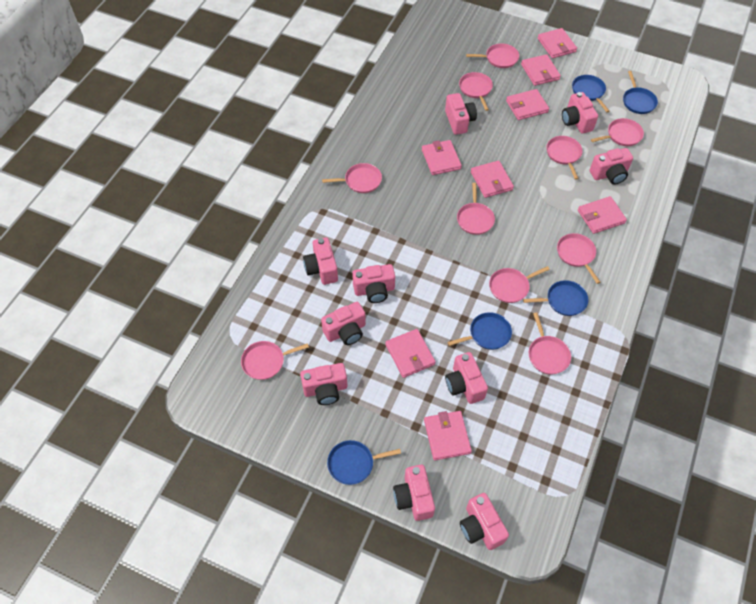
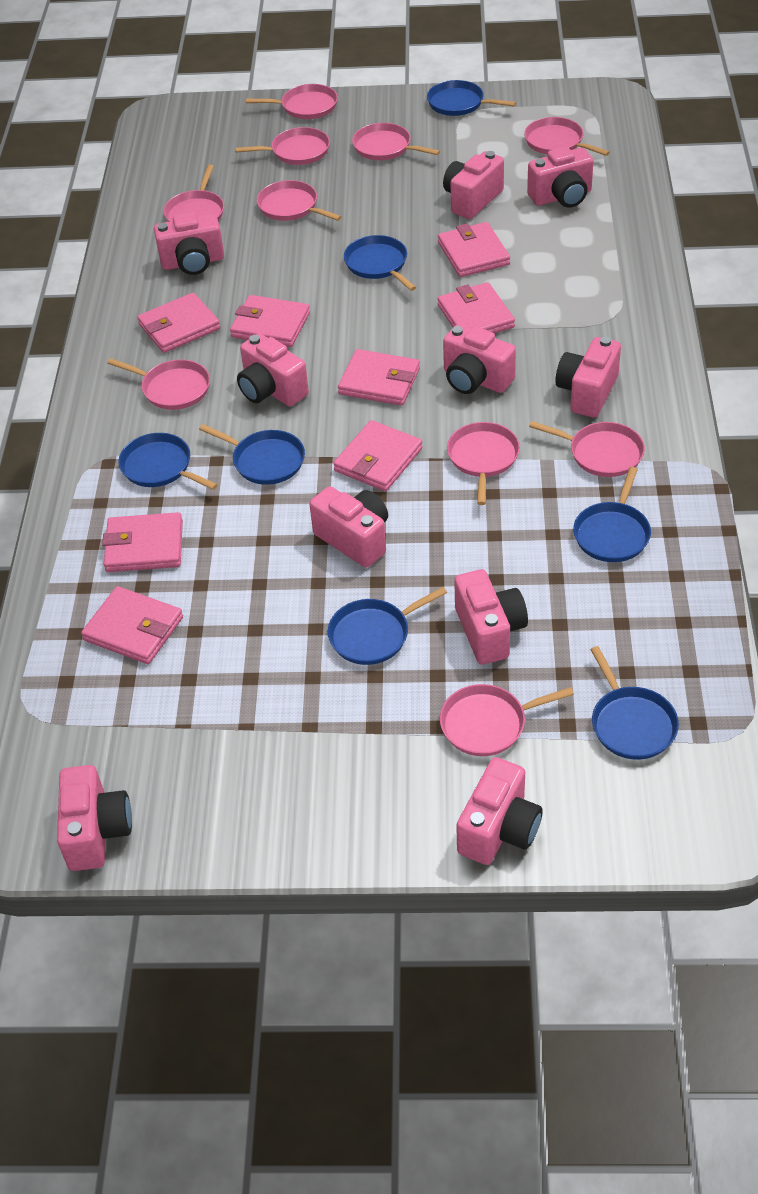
blue pan: [327,440,401,485] [447,312,512,350] [523,280,588,316] [572,75,609,112] [623,71,658,114] = 5 -> [118,433,218,490] [199,424,305,485] [328,587,447,665] [344,235,416,291] [427,80,516,116] [573,467,651,562] [590,646,679,760] = 7

